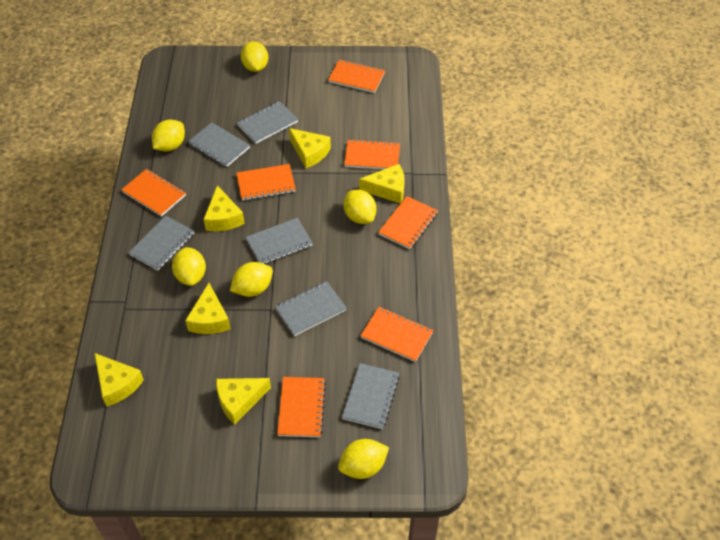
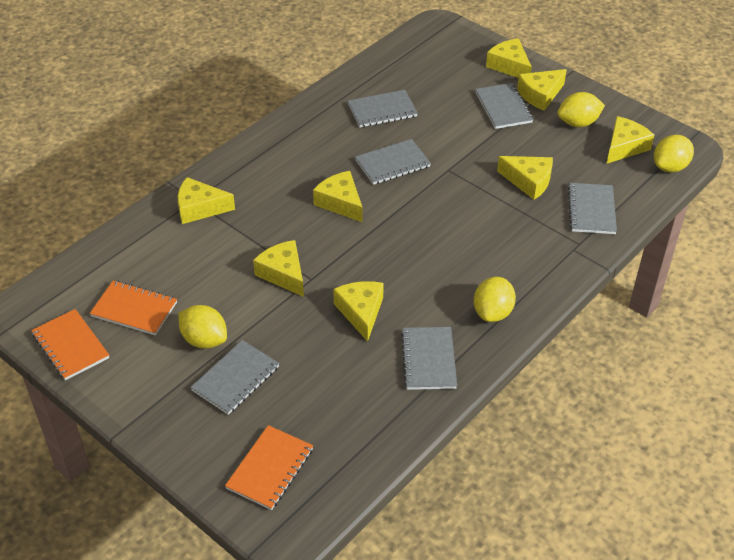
orange notebook: [121,169,186,217] [236,164,296,201] [277,377,326,437] [328,60,385,93] [344,139,400,170] [361,307,433,362] [378,196,438,249] = 7 -> [31,309,109,380] [90,281,177,335] [225,425,313,510] = 3
yellow cheese: [95,353,144,407] [185,283,231,334] [204,185,245,231] [216,378,271,424] [289,128,331,168] [359,164,405,204] = 6 -> [178,177,235,224] [253,240,304,297] [313,171,362,222] [333,281,384,342] [486,38,532,78] [497,156,553,200] [517,69,567,111] [607,116,654,163] = 8
yellow lemon: [152,120,185,151] [172,247,206,286] [230,262,273,297] [241,41,268,72] [338,439,389,479] [343,190,377,224] = 6 -> [178,305,227,349] [474,277,516,322] [557,92,605,127] [654,135,694,172] = 4

